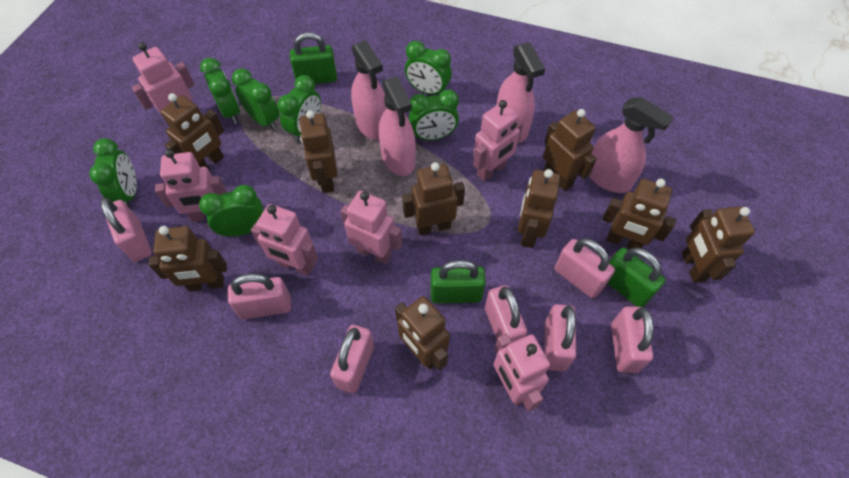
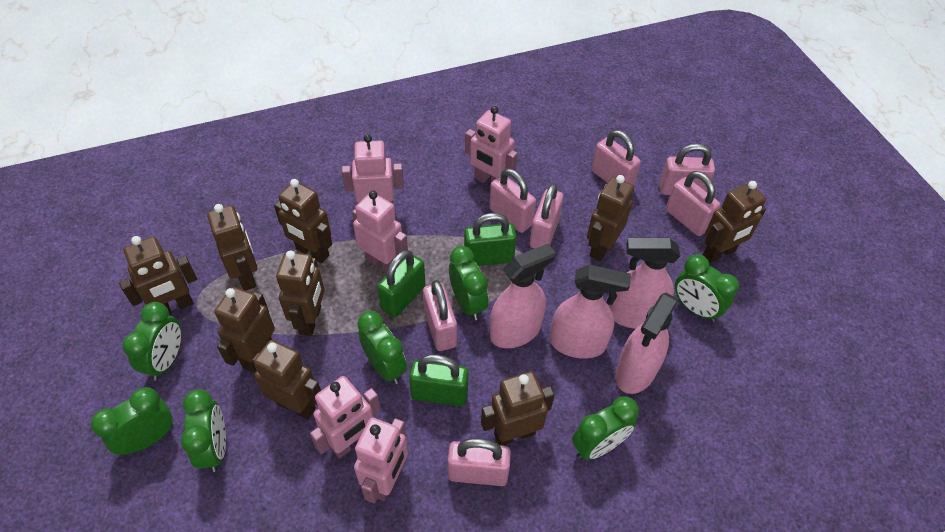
pink robot: [132,43,195,114] [155,149,227,222] [251,204,318,276] [340,191,402,264] [473,100,523,181] [494,333,550,412] = 6 -> [310,376,381,459] [342,134,404,203] [352,191,408,272] [354,417,408,504] [465,106,518,183] = 5

